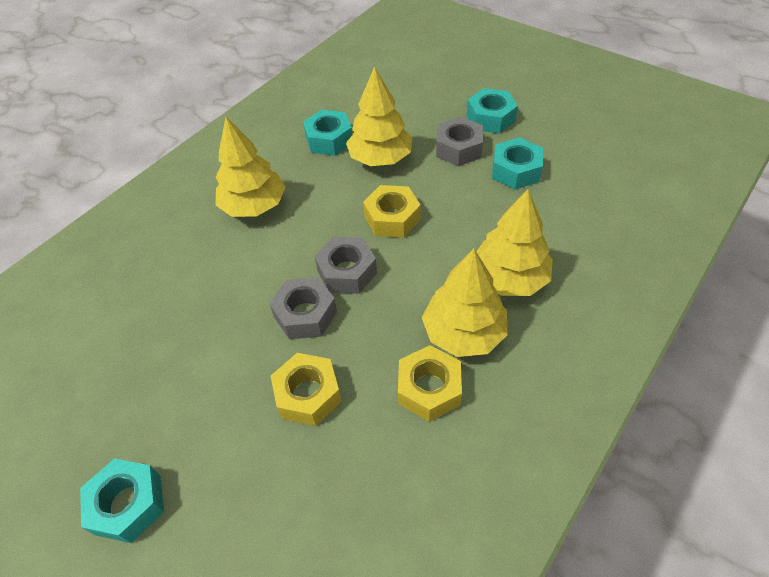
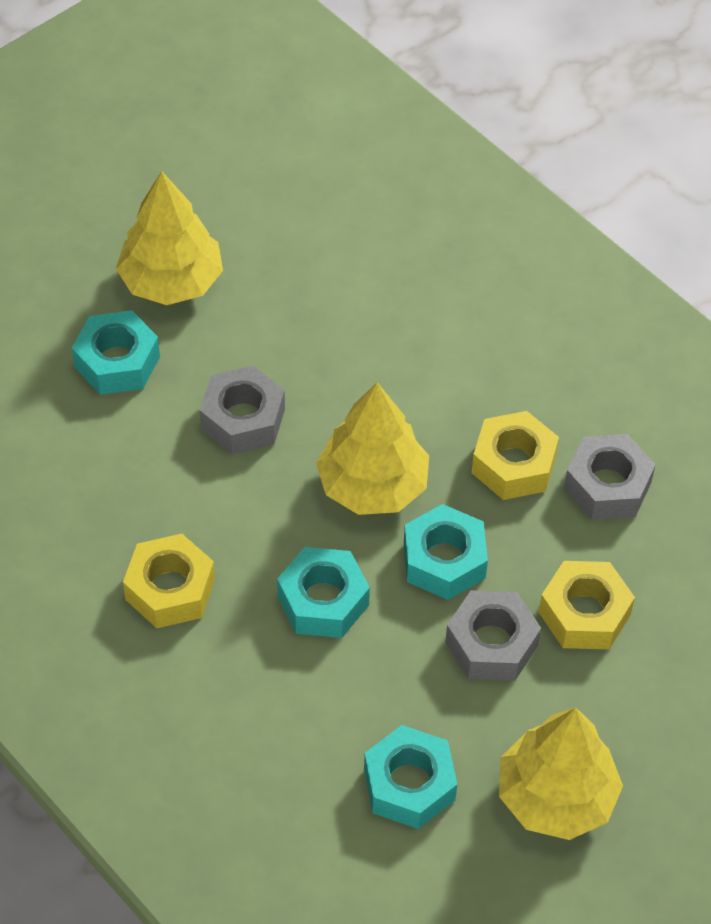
yellow tree: [215,117,286,217] [346,66,412,166] [422,249,508,357] [476,189,553,296] = 4 -> [116,171,223,305] [316,382,429,515] [499,707,623,840] = 3

